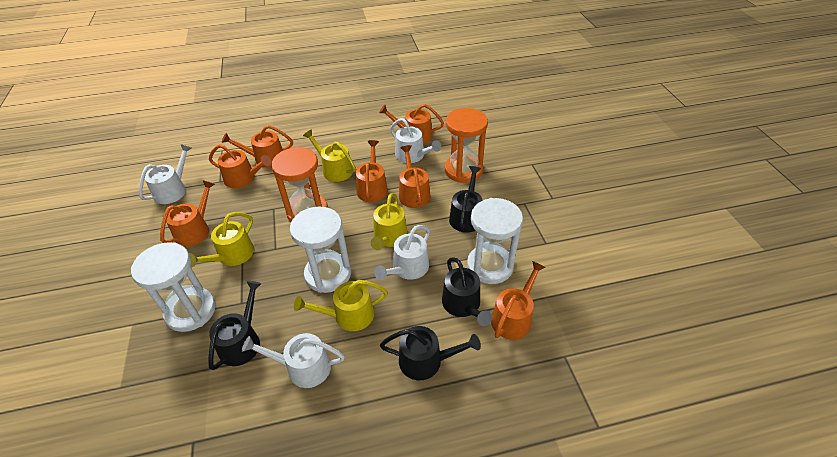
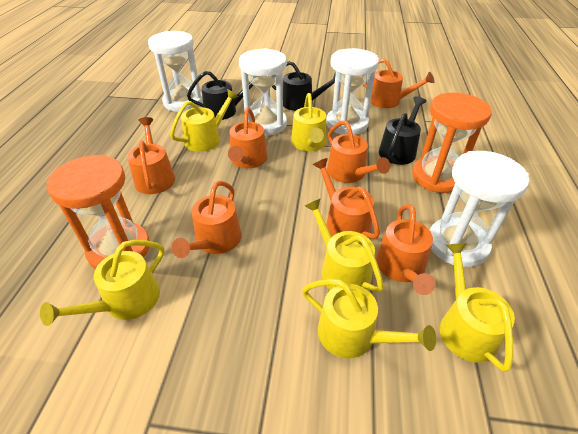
black watering can: [208,281,262,370] [380,326,481,380] [442,257,492,326] [449,166,483,233] = 4 -> [187,71,253,120] [272,61,336,111] [379,96,426,165] = 3
white hourglass: [131,242,216,332] [290,207,351,293] [467,198,523,284] = 3 -> [148,31,203,112] [239,48,287,136] [326,48,379,135] [430,151,529,267] = 4
white watering can: [139,144,192,204] [242,333,345,388] [374,225,430,280] [390,118,441,163] = 4 -> none = 0
yellow watering can: [189,212,254,267] [294,280,388,331] [303,129,356,182] [371,193,408,250] = 4 -> [40,240,164,326] [170,89,239,152] [291,93,326,151] [302,279,436,358] [305,198,384,293] [440,243,515,372] = 6

